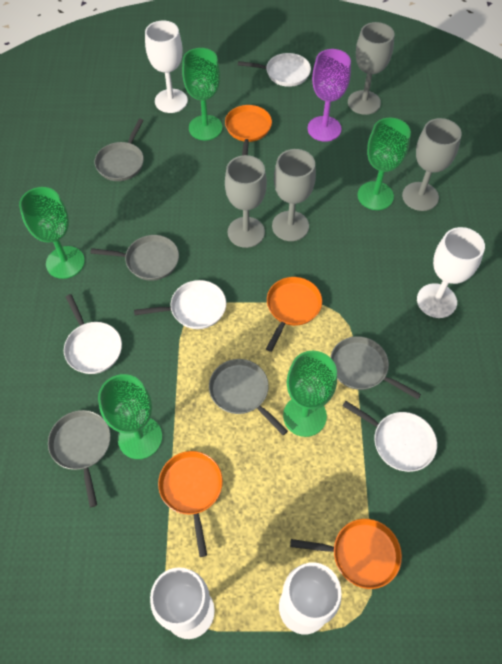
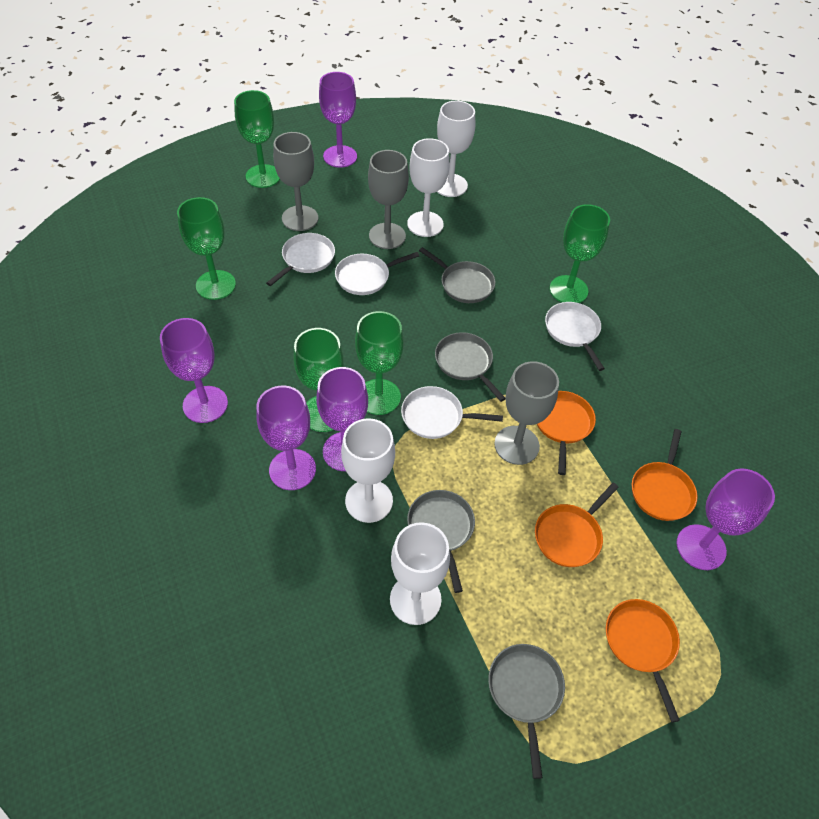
grey goblet: [225,155,267,248] [272,149,316,241] [348,22,394,115] [402,118,462,211] = 4 -> [273,132,318,231] [368,150,409,249] [494,361,559,465] = 3
grey pan: [48,410,111,508] [90,235,179,281] [95,119,144,181] [209,359,288,435] [330,336,421,399] = 5 -> [407,490,475,593] [419,247,495,303] [435,332,506,402] [488,644,565,779] = 4
purple goblet: [308,49,351,142] = 1 -> [160,318,228,423] [256,386,316,490] [316,367,368,471] [319,72,357,168] [677,469,775,570] = 5

